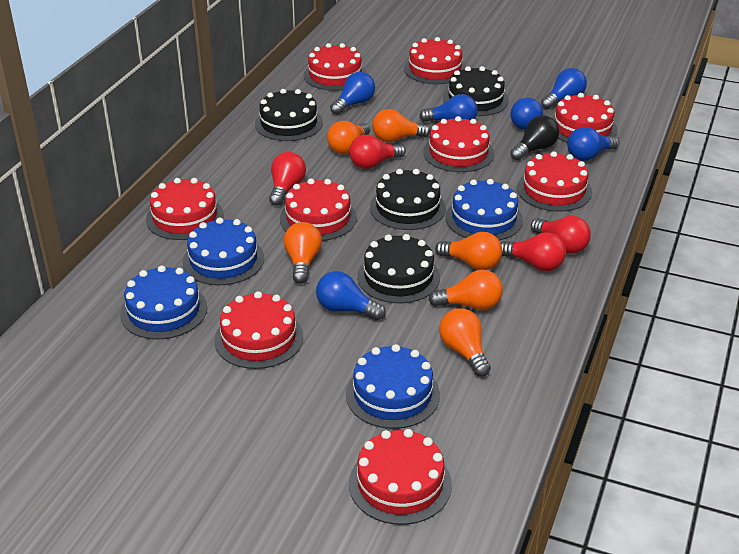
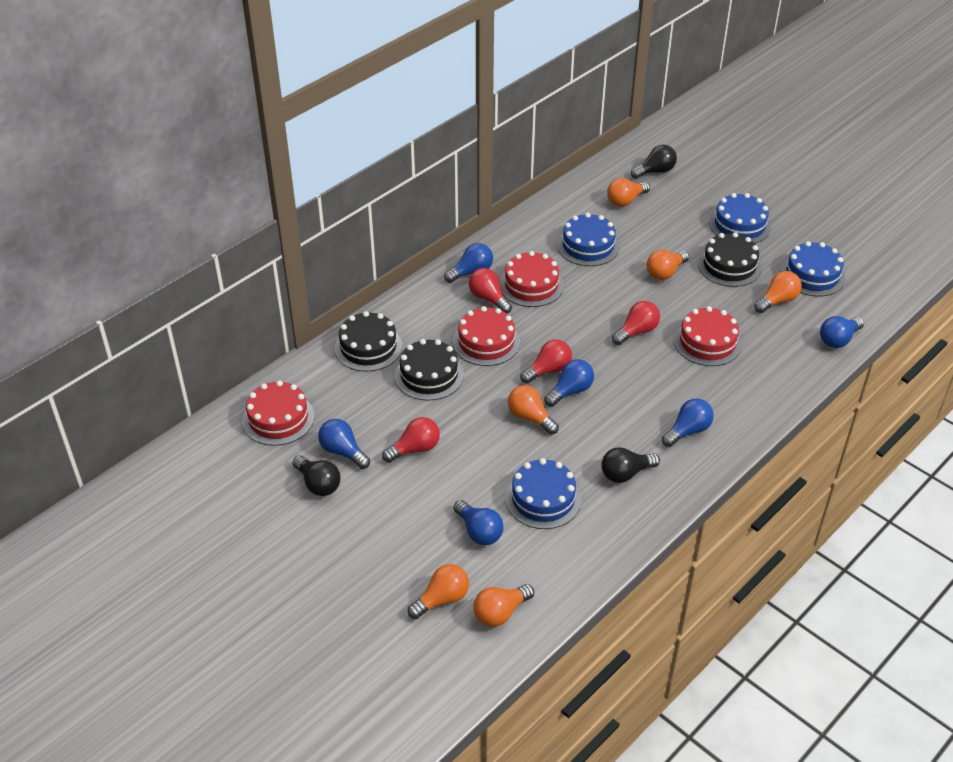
black cake: [255,89,323,141] [357,234,440,303] [370,169,446,230] [443,66,509,116] = 4 -> [335,311,402,371] [395,339,464,401] [698,232,762,287] = 3
black light bulb: [510,115,559,160] = 1 -> [292,455,340,496] [601,447,660,483] [631,145,677,179] = 3
red cake: [146,178,224,240] [214,291,303,369] [280,178,357,241] [304,43,366,91] [349,429,452,525] [404,37,466,84] [423,116,494,172] [517,151,592,212] [552,93,618,143] = 9 -> [242,380,314,446] [453,306,520,366] [500,251,564,307] [674,306,742,366] = 4

